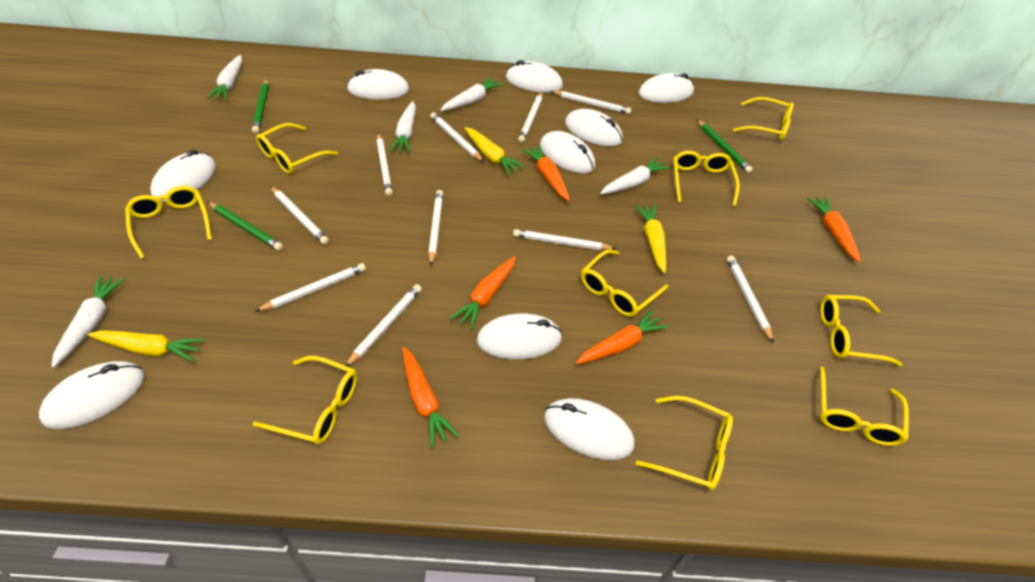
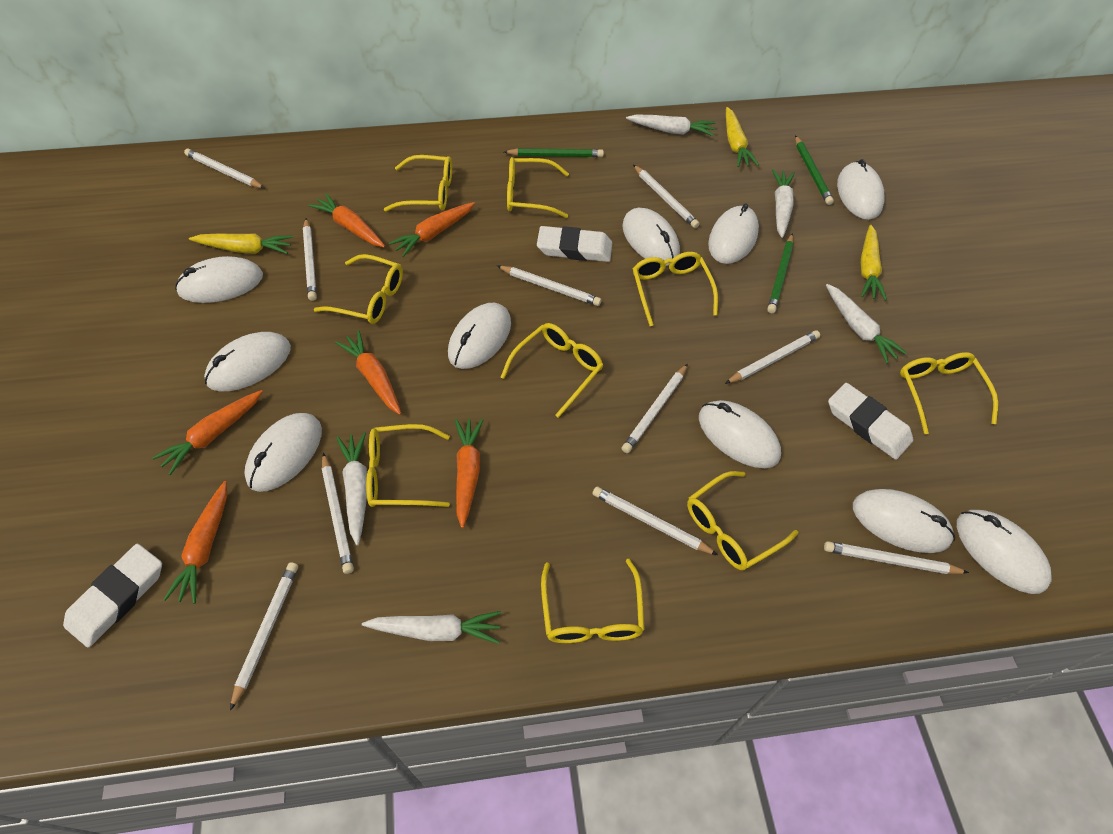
orange carrot: [402,347,459,448] [450,256,516,330] [521,144,570,201] [576,309,669,364] [807,196,861,263] = 5 -> [153,390,263,475] [163,481,227,604] [308,193,385,247] [335,330,401,415] [389,202,475,257] [455,419,484,528] = 6
white eraser: none = 0 -> [63,544,162,648] [537,226,612,262] [828,383,913,460] = 3
white mouse: [39,361,144,429] [150,149,216,202] [347,69,409,100] [477,313,563,360] [506,60,563,93] [540,131,595,174] [544,398,634,460] [565,109,623,147] [638,73,694,103] = 9 -> [175,256,263,303] [204,332,291,391] [244,413,322,492] [448,303,511,369] [622,208,680,266] [699,400,781,468] [708,204,759,264] [837,159,885,220] [853,489,955,553] [957,510,1052,594] = 10

